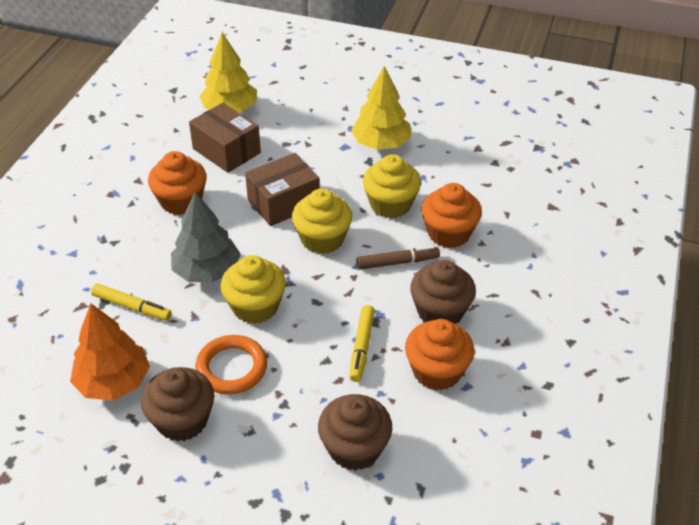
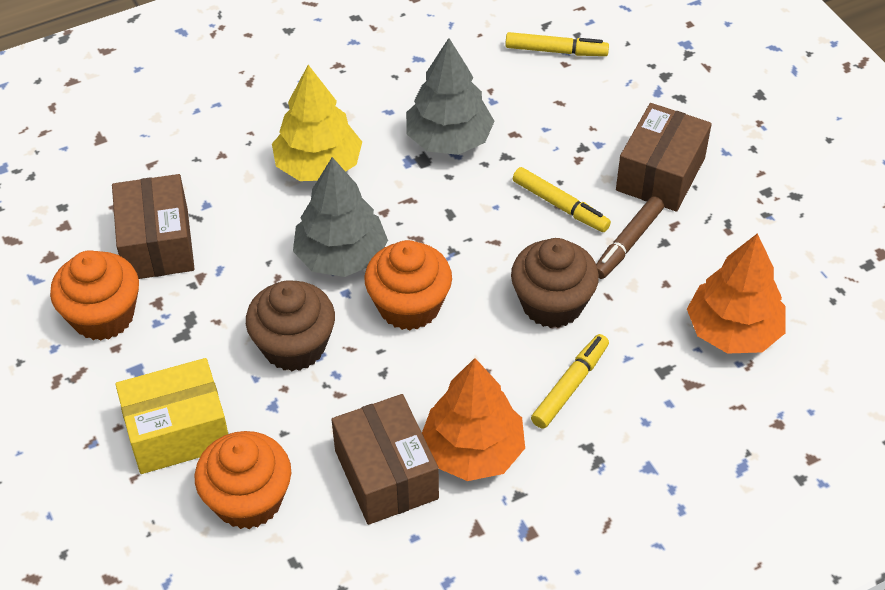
brown box: [189,103,261,173] [245,153,320,226] = 2 -> [112,174,195,279] [331,394,439,525] [616,103,712,212] = 3
brown cupcake: [141,367,214,441] [318,394,392,471] [410,260,476,324] = 3 -> [246,280,335,371] [511,238,599,328] = 2
grey tree: [171,192,241,283] = 1 -> [293,157,388,277] [406,38,495,155] = 2
orange ring: [195,335,267,394] = 1 -> none = 0
orange tree: [70,304,150,401] = 1 -> [422,358,525,481] [687,233,785,354] = 2
yellow box: none = 0 -> [115,358,228,474] = 1
yellow cupcake: [220,255,286,324] [292,188,352,254] [363,154,421,218] = 3 -> none = 0
yellow marker: [91,283,172,321] [350,305,375,382] = 2 -> [505,32,609,56] [513,167,611,232] [531,334,609,429] = 3
yellow tree: [199,33,257,112] [351,66,411,150] = 2 -> [272,65,362,181] = 1

